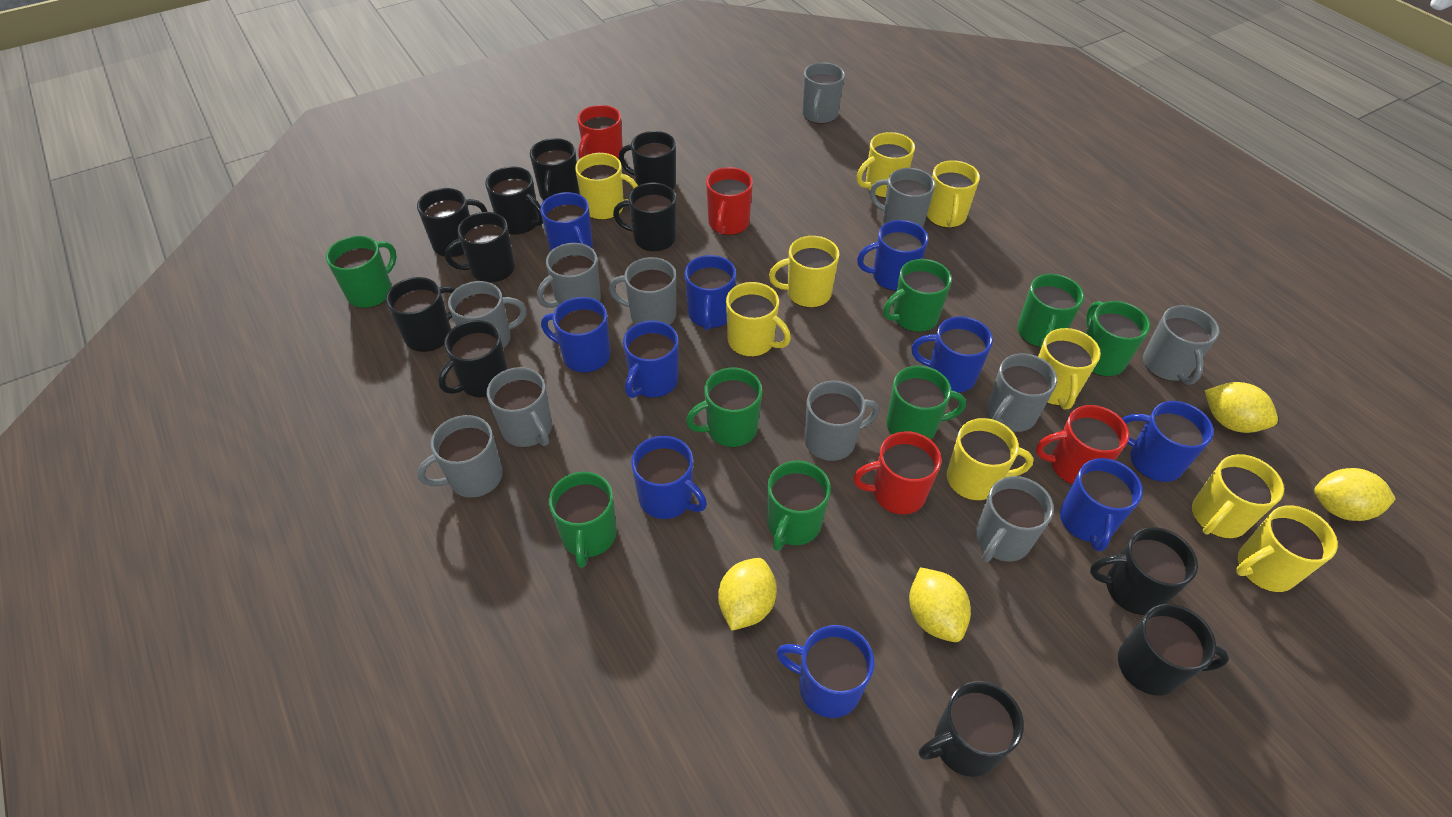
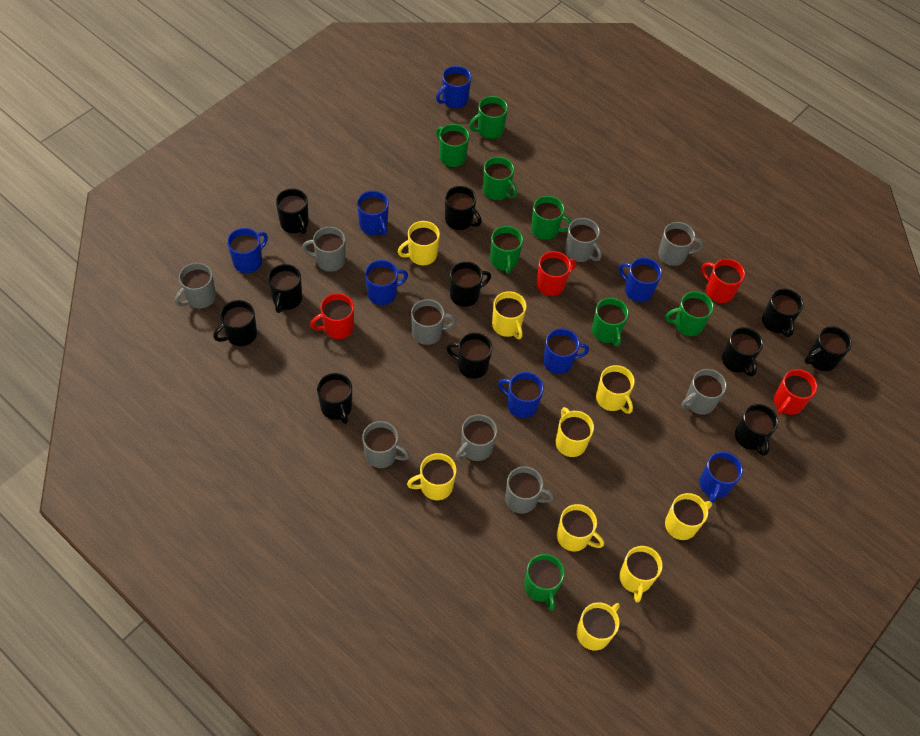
blue mug: [540,192,593,251] [541,297,610,373] [623,321,678,398] [631,436,707,519] [685,255,736,330] [776,625,875,718] [857,220,928,291] [912,316,993,393] [1060,458,1143,552] [1122,401,1214,482] = 10 -> [227,228,268,273] [357,191,389,236] [365,260,408,305] [436,66,471,109] [498,372,544,418] [543,328,589,374] [619,258,662,302] [699,452,743,503] = 8
grey mug: [417,415,503,498] [448,281,527,349] [487,367,552,447] [537,243,601,308] [609,257,676,325] [802,62,845,124] [804,381,879,461] [870,168,935,227] [976,476,1054,562] [987,353,1057,432] [1143,305,1220,385] = 11 -> [175,263,216,309] [302,227,345,272] [362,421,409,468] [411,299,456,345] [456,414,497,461] [505,466,554,514] [565,218,602,262] [658,222,703,266] [681,369,727,415] = 9
yellow lemon: [718,558,777,631] [909,567,971,642] [1204,382,1278,433] [1314,468,1396,521] = 4 -> none = 0

